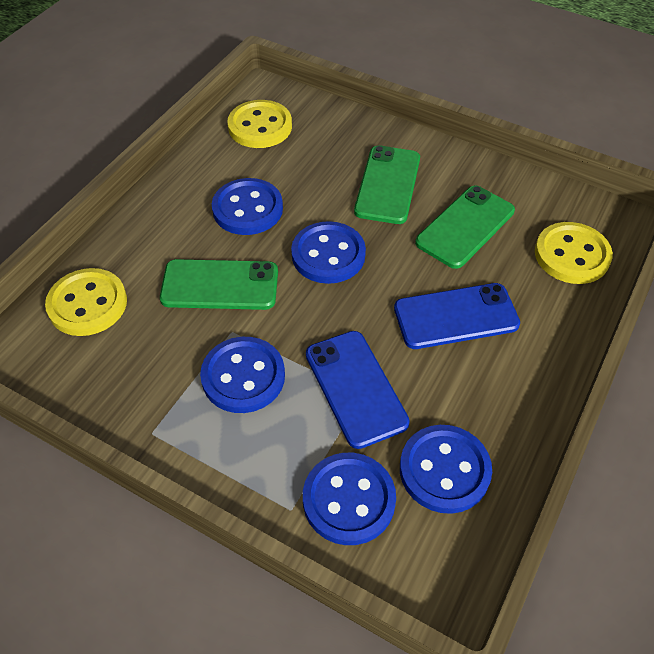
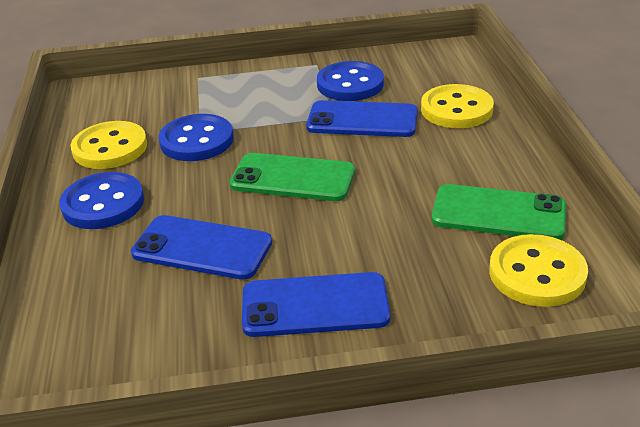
blue button: [200,337,285,413] [212,178,283,235] [291,221,366,284] [303,453,396,545] [400,425,492,514] = 5 -> [59,172,144,229] [159,114,234,161] [317,61,384,101] = 3
blue phone: [306,331,410,449] [394,283,520,349] = 2 -> [131,215,272,280] [242,272,390,337] [306,100,418,137] = 3
green phone: [160,259,278,310] [354,145,420,224] [415,186,515,269] = 3 -> [229,153,355,201] [432,184,566,240] = 2

